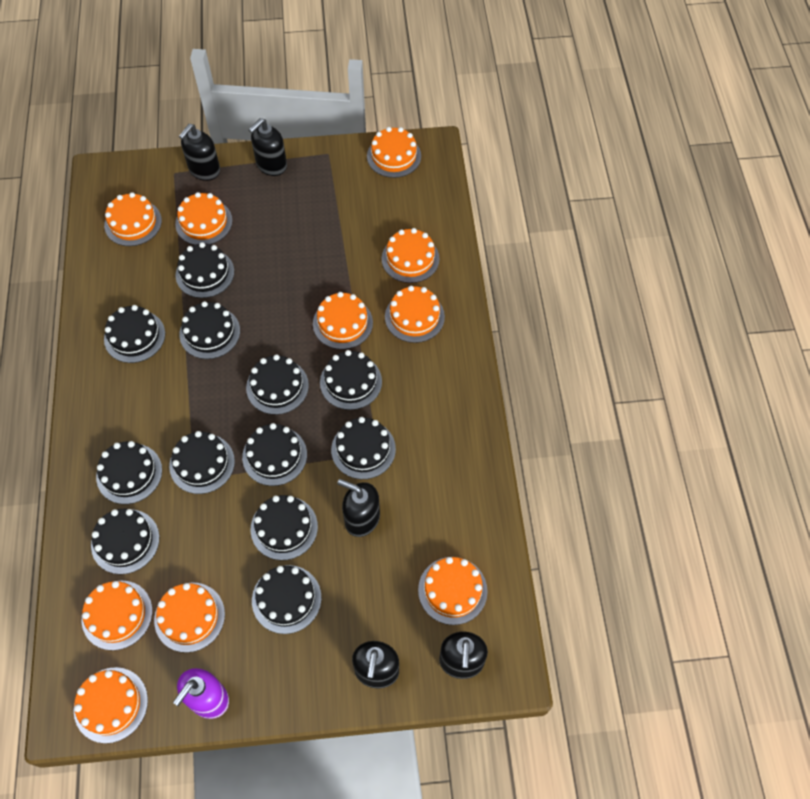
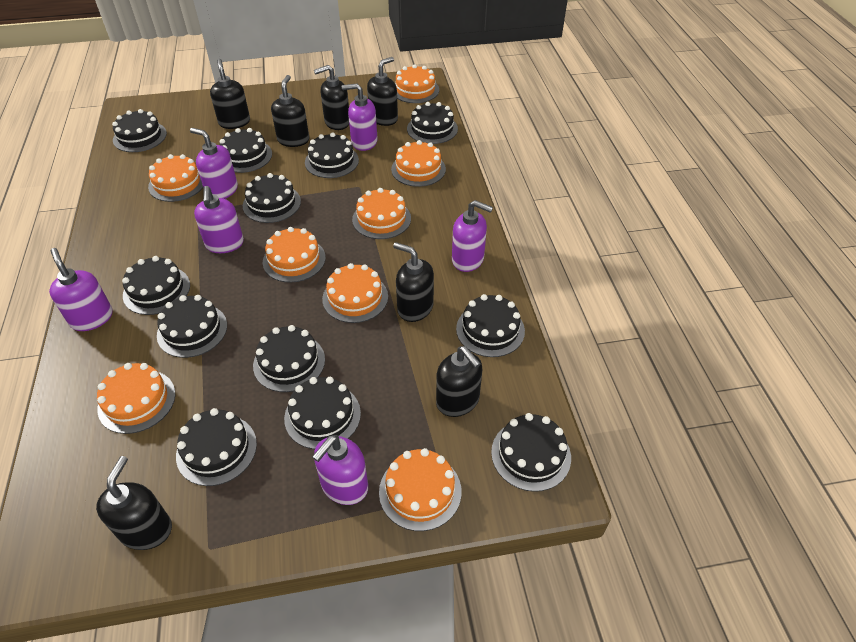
black soap dispenser: [179,124,220,181] [249,118,287,176] [337,479,380,537] [352,641,399,689] [439,632,488,679] = 5 -> [96,456,172,550] [210,59,250,129] [271,75,309,147] [314,65,349,130] [367,57,398,126] [393,242,434,322] [436,346,482,417] = 7
orange cake: [74,667,148,743] [82,581,153,650] [104,192,162,246] [154,583,225,653] [175,192,232,245] [313,292,373,349] [367,127,421,178] [382,228,440,283] [385,286,445,343] [418,557,488,625] = 10 -> [97,363,175,434] [148,154,203,202] [263,227,326,283] [322,263,388,323] [352,188,411,239] [379,448,462,531] [391,140,446,187] [395,64,439,103] = 8
purple soap dispenser: [173,668,229,719] = 1 -> [49,248,113,331] [190,128,238,199] [194,186,244,253] [312,435,368,505] [342,83,377,151] [452,200,493,272] = 6

